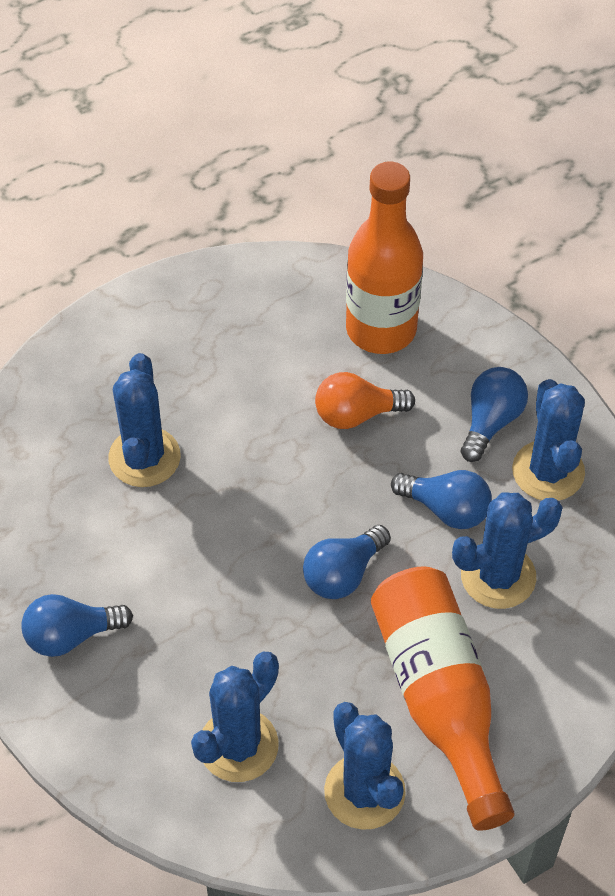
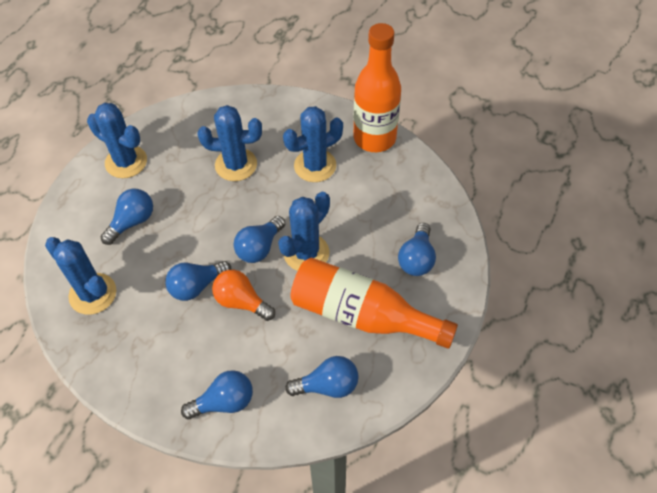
blue light bulb: [21,594,133,657] [303,525,391,599] [391,470,492,529] [461,367,528,462] = 4 -> [101,189,153,245] [165,261,231,301] [181,370,253,419] [234,216,285,263] [285,356,359,398] [398,223,436,276] = 6

